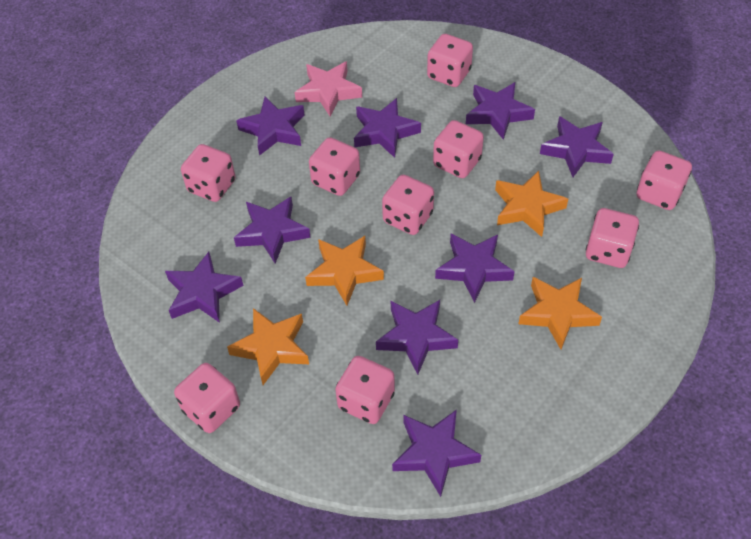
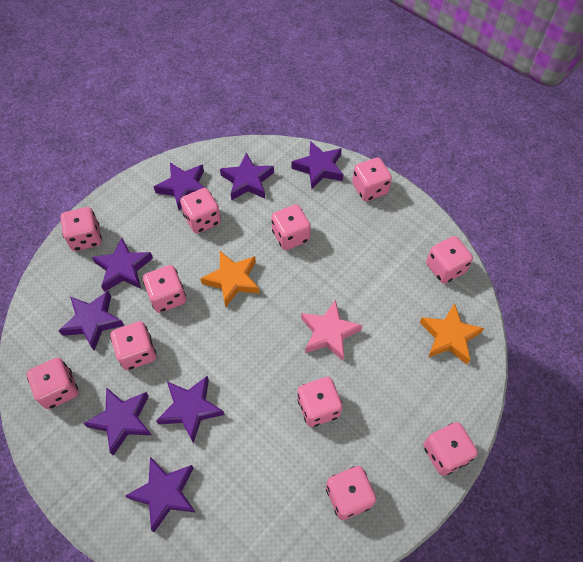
orange star: [227,308,309,385] [305,236,384,305] [495,171,568,237] [518,277,602,349] = 4 -> [200,251,260,307] [420,303,484,364] = 2
pink dice: [174,363,240,433] [181,144,236,202] [309,137,360,196] [335,356,395,424] [382,175,434,235] [427,34,473,87] [433,120,484,178] [586,208,639,268] [637,150,692,210] = 9 -> [27,358,78,409] [61,207,102,251] [110,321,156,370] [143,265,186,313] [180,188,221,234] [271,204,311,250] [297,377,342,427] [326,466,376,520] [352,157,392,201] [423,422,478,476] [426,236,473,284] = 11
purple star: [165,252,243,323] [234,197,311,263] [236,97,305,156] [354,98,421,158] [376,300,458,374] [392,409,481,497] [435,234,515,303] [466,82,535,140] [540,116,614,177] = 9 -> [58,291,124,351] [83,387,152,456] [92,238,153,292] [125,457,195,532] [154,163,205,211] [156,376,225,443] [220,153,274,200] [292,141,344,189] = 8

